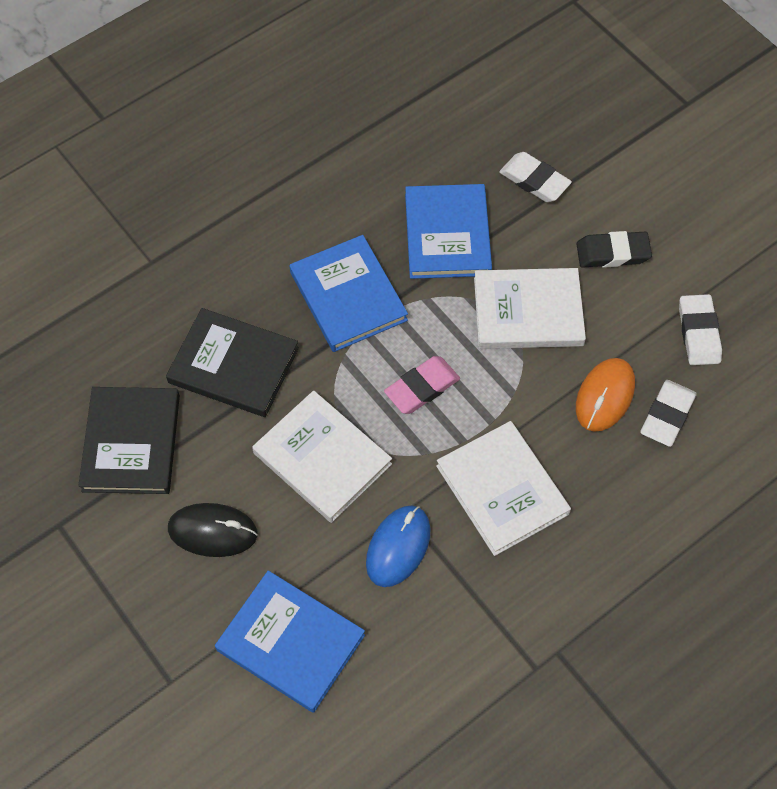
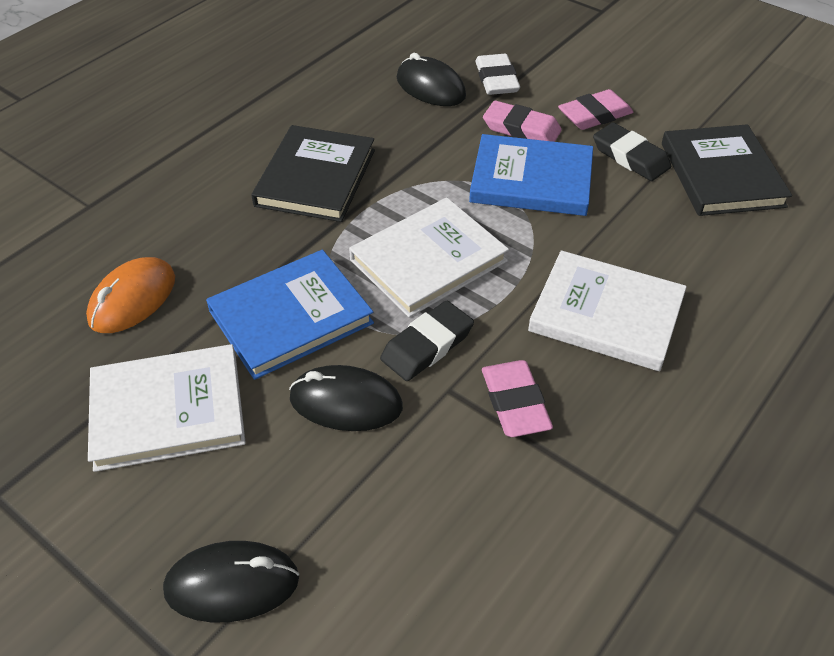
black eraser: [577,231,652,268] = 1 -> [380,301,474,381] [593,122,671,181] = 2
black mouse: [168,503,258,557] = 1 -> [163,541,299,622] [289,365,403,431] [397,53,466,106] = 3
blue book: [215,571,365,713] [290,235,408,352] [405,184,492,279] = 3 -> [206,250,374,380] [469,134,593,216] = 2
blue mouse: [366,505,430,587] = 1 -> none = 0
pink eraser: [384,356,460,414] = 1 -> [482,360,553,437] [483,100,562,142] [558,89,633,130] = 3
white eraser: [499,152,572,202] [640,380,697,447] [679,294,722,365] = 3 -> [475,54,520,95] = 1

